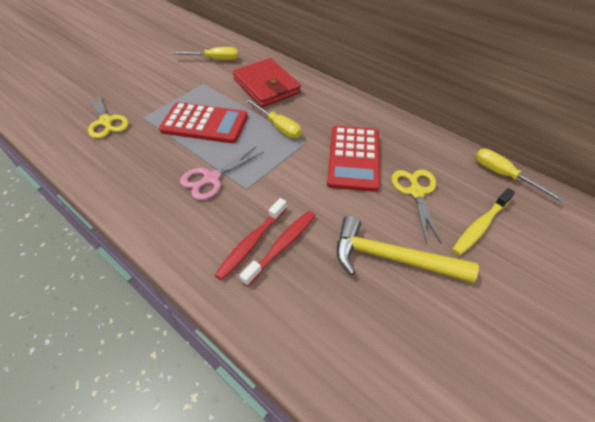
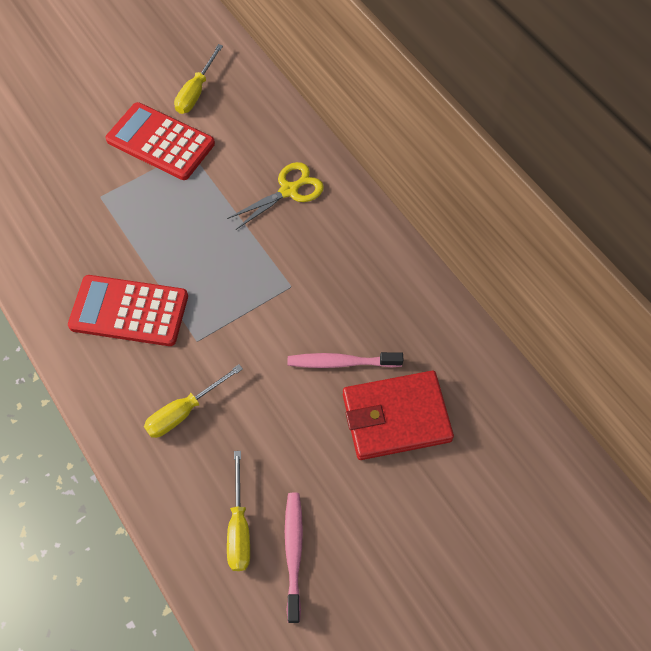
pink scissors: [180,147,264,200] = 1 -> none = 0
pink toothbrush: none = 0 -> [285,492,303,623] [288,352,403,368] = 2
red toothbrush: [215,198,287,280] [239,211,315,287] = 2 -> none = 0
yellow hammer: [337,216,479,283] = 1 -> none = 0
yellow scissors: [88,92,129,138] [391,169,442,244] = 2 -> [227,162,324,230] = 1
yellow toothbrush: [452,188,515,256] = 1 -> none = 0

